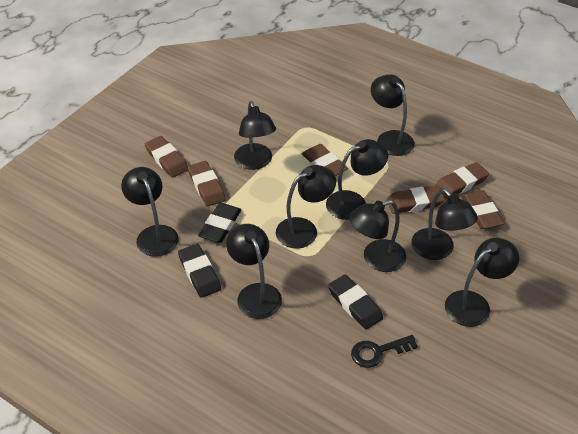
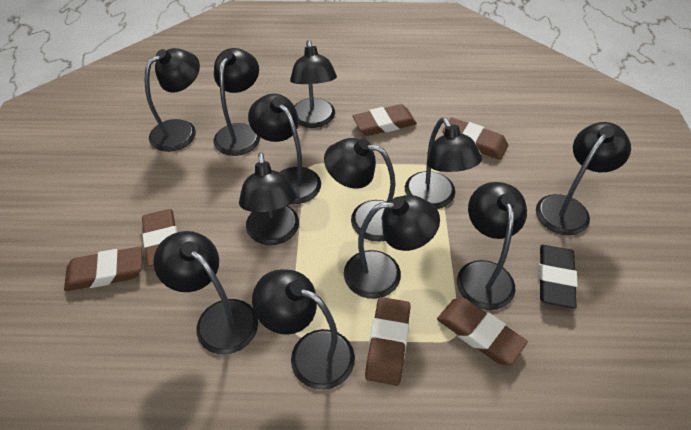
black eraser: [178,244,221,298] [198,203,241,243] [328,274,383,330] = 3 -> [539,245,578,309] = 1
black key: [351,335,418,368] = 1 -> none = 0
black lamp: [121,167,178,257] [226,224,282,319] [234,101,276,170] [276,165,336,249] [326,139,388,220] [349,200,406,272] [371,74,415,156] [411,189,478,260] [445,238,519,327] = 9 -> [145,48,200,152] [153,231,258,355] [214,48,260,156] [239,152,299,245] [248,94,321,204] [252,269,355,390] [290,40,337,128] [324,138,396,242] [344,195,440,299] [405,117,482,209] [457,182,527,310] [536,122,631,235] = 12

